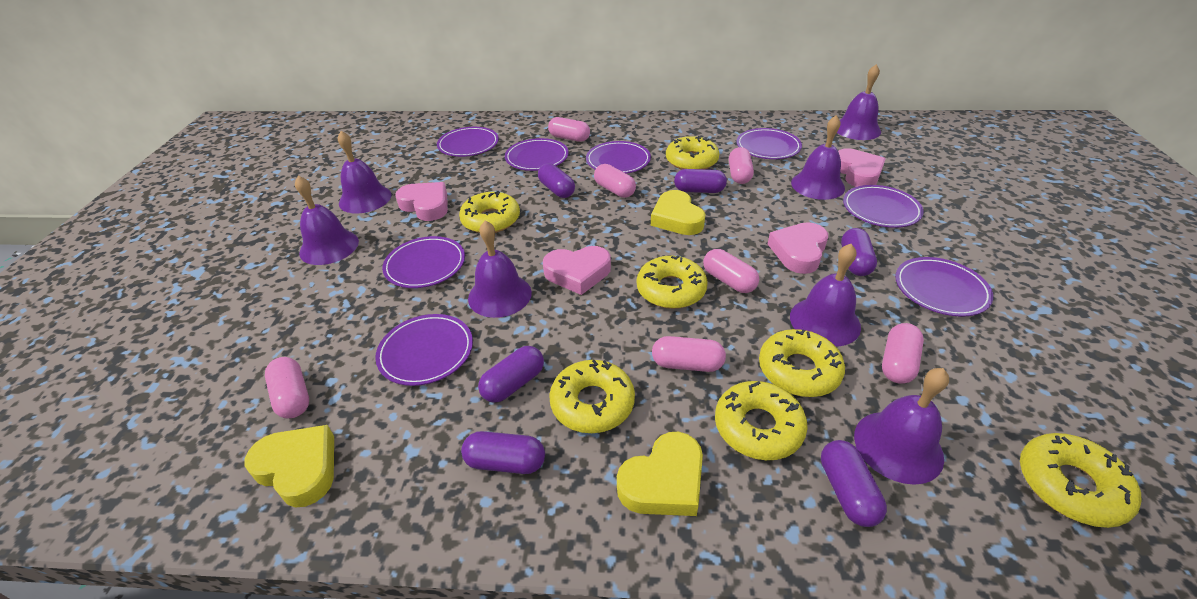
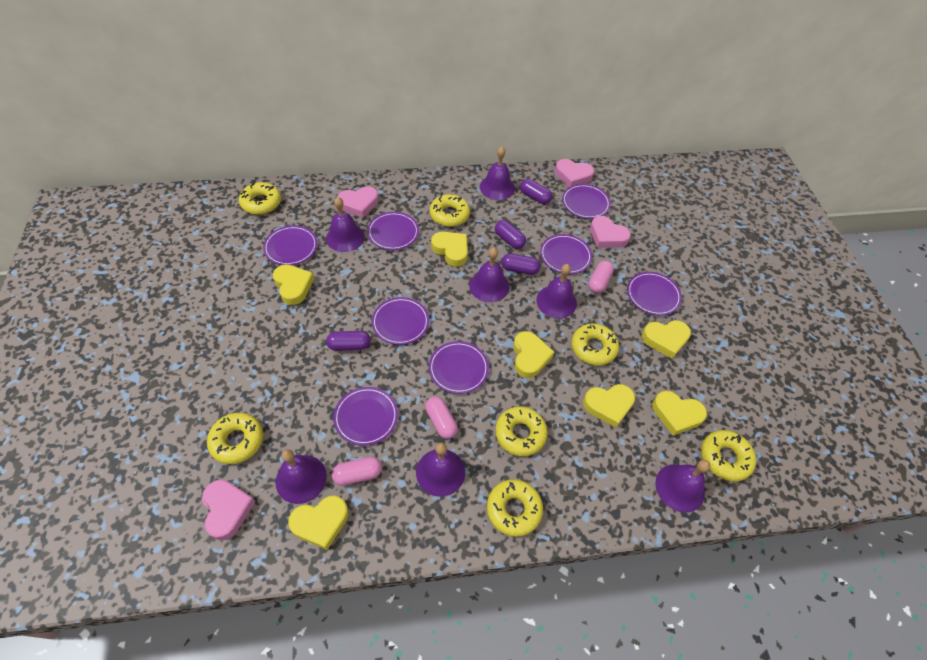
pink capsule: [265,357,309,418] [548,117,590,142] [594,164,636,198] [652,336,726,372] [703,249,759,293] [729,147,754,184] [882,323,924,384] = 7 -> [332,457,382,486] [425,396,458,439] [588,261,614,293] = 3
purple capsule: [461,431,545,474] [478,346,544,403] [538,163,575,198] [674,169,727,193] [821,440,887,527] [841,228,877,276] = 6 -> [326,331,371,351] [495,220,526,249] [501,253,540,275] [520,179,552,204] = 4
yellow heart: [245,425,334,507] [617,432,703,516] [651,190,705,235] = 3 -> [273,264,314,305] [288,495,349,550] [431,232,468,267] [513,331,554,378] [583,384,635,428] [642,320,691,359] [652,391,707,436] = 7

